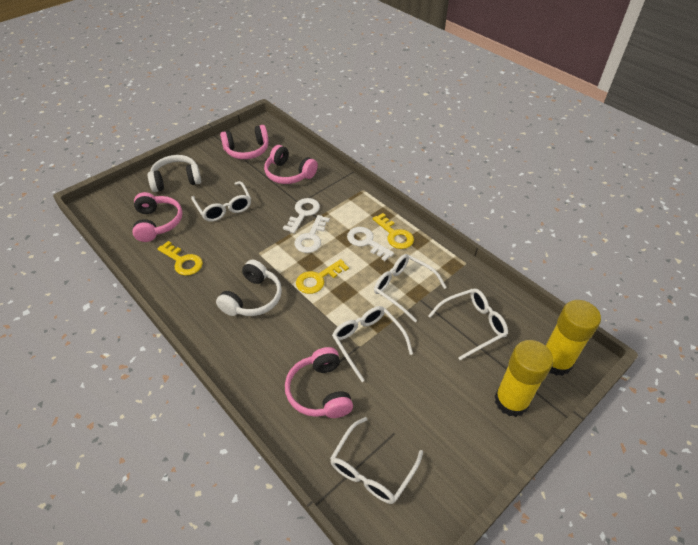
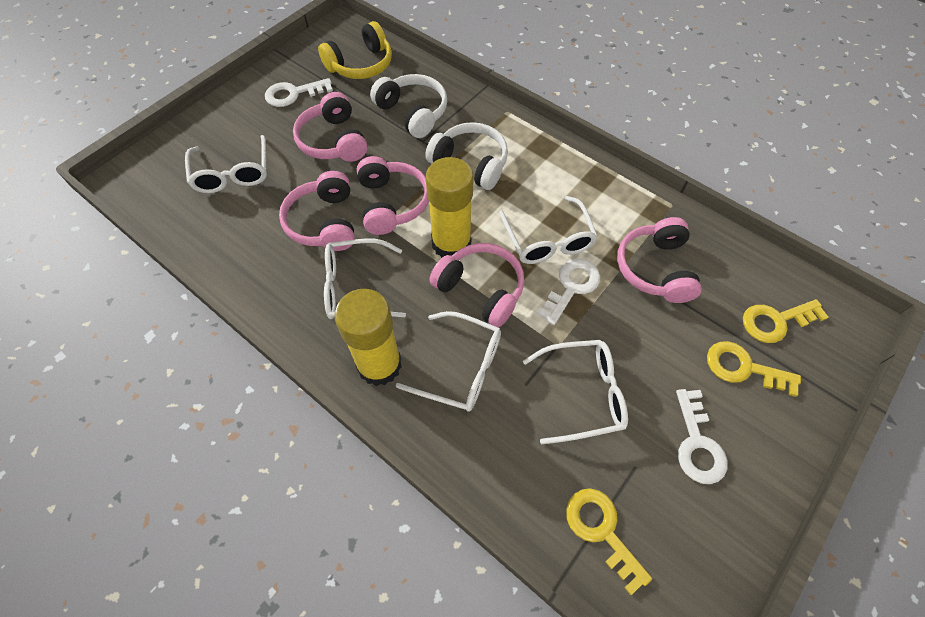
pink headphones: [132,192,183,242] [220,125,269,159] [264,145,318,184] [285,347,353,418] = 4 -> [279,171,355,251] [293,92,367,162] [357,156,429,235] [429,243,524,328] [617,217,702,303] = 5
yellow headphones: none = 0 -> [318,21,392,79] = 1

